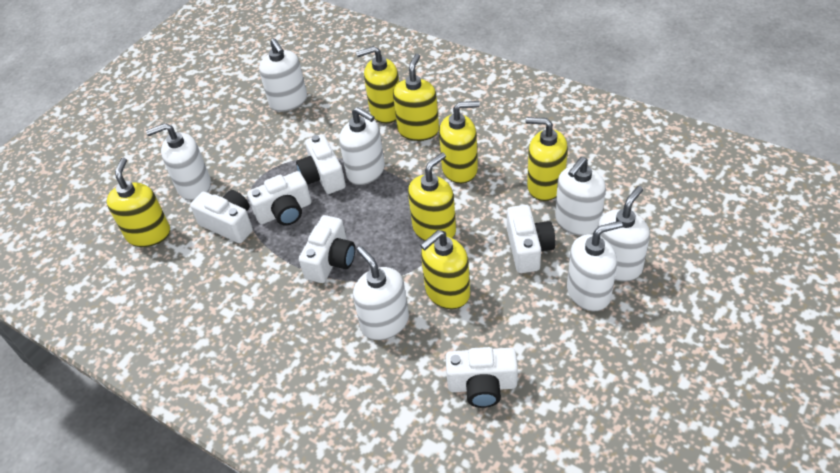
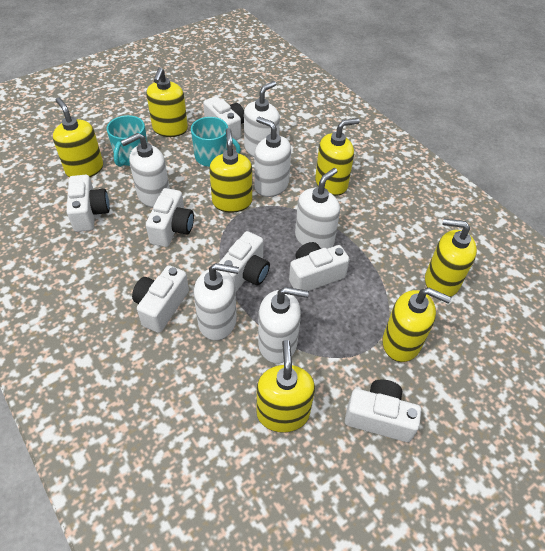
turquoise mug: none = 0 -> [107,115,147,167] [191,117,241,167] = 2
white camera: [190,190,253,243] [247,171,311,226] [296,134,346,194] [299,215,355,283] [446,347,518,408] [507,205,555,273] = 6 -> [66,175,110,232] [132,265,189,333] [146,188,194,247] [203,96,244,140] [218,231,270,292] [289,242,350,291] [345,379,421,442] = 7
white soap dispenser: [146,123,211,200] [259,38,307,112] [339,107,385,185] [353,246,409,340] [555,157,606,236] [567,221,623,311] [598,186,650,282] = 7 -> [121,133,170,208] [194,263,239,341] [244,81,280,157] [254,117,291,197] [258,287,309,364] [295,168,340,249] = 6

